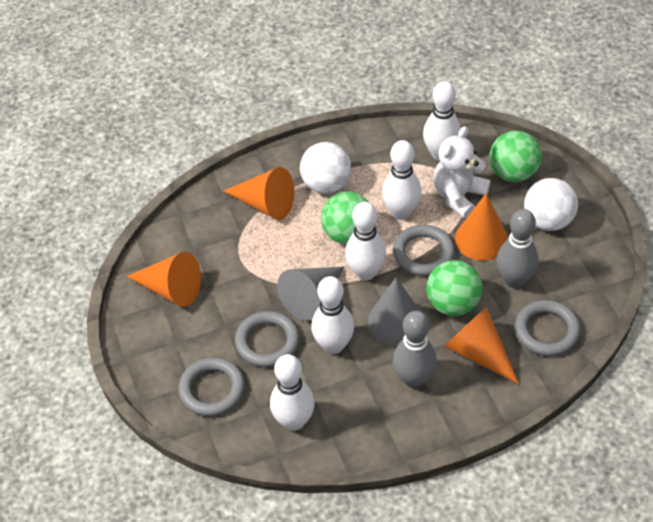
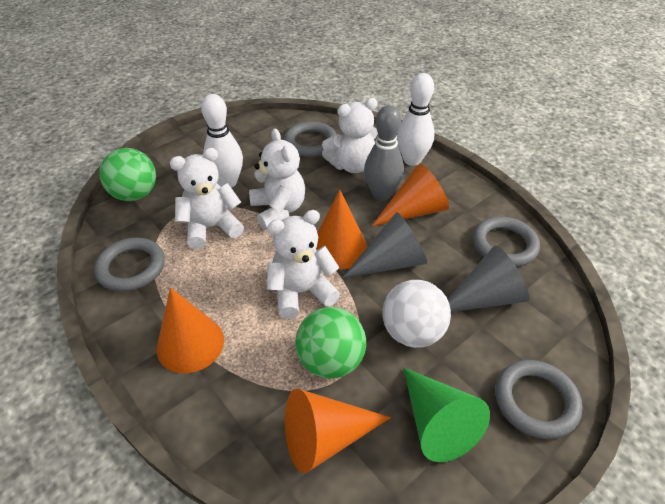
green ball: [321,191,369,245] [426,260,483,316] [490,130,541,182] = 3 -> [99,148,156,201] [295,307,366,379] = 2
green cone: none = 0 -> [404,368,490,462] = 1
grey bowling pin: [393,311,437,388] [496,209,538,288] = 2 -> [364,105,404,201] = 1
white ball: [300,142,351,194] [524,178,578,231] = 2 -> [382,280,451,348] = 1
white bowling pin: [270,354,315,431] [311,276,354,354] [345,202,386,281] [382,140,422,220] [423,81,461,161] = 5 -> [201,94,243,188] [397,73,435,166] = 2
white teddy bear: [433,126,491,219] = 1 -> [169,148,244,249] [249,129,305,230] [267,210,340,319] [322,98,378,173] = 4

